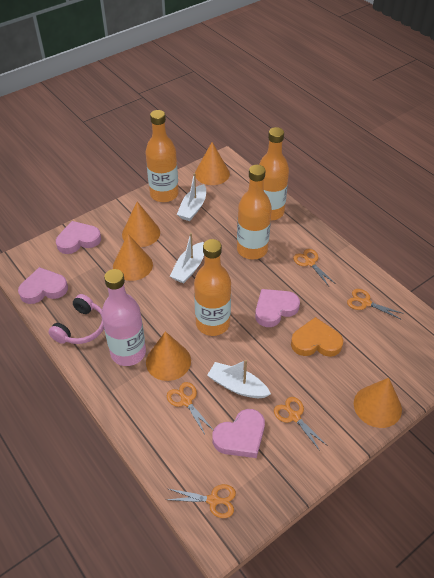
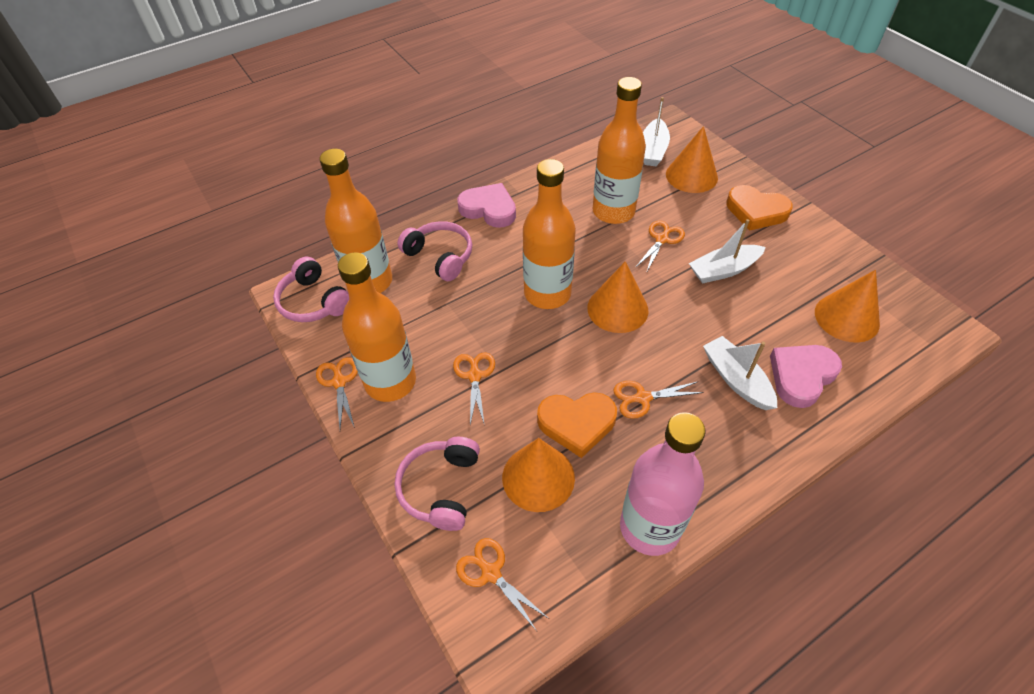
orange cone: [113,234,153,281] [122,202,160,247] [146,331,191,381] [195,142,230,185] [354,378,402,428] = 5 -> [502,438,575,512] [587,261,648,333] [666,126,718,193] [815,270,880,343] = 4
orange heart: [291,317,343,357] = 1 -> [537,392,617,458] [726,185,793,231] = 2
pink headphones: [48,294,104,344] = 1 -> [273,257,349,322] [394,437,480,531] [397,221,472,281] = 3
pink heart: [18,267,68,304] [56,221,101,254] [213,409,265,458] [255,289,300,327] = 4 -> [457,183,516,228] [770,345,842,408] = 2

